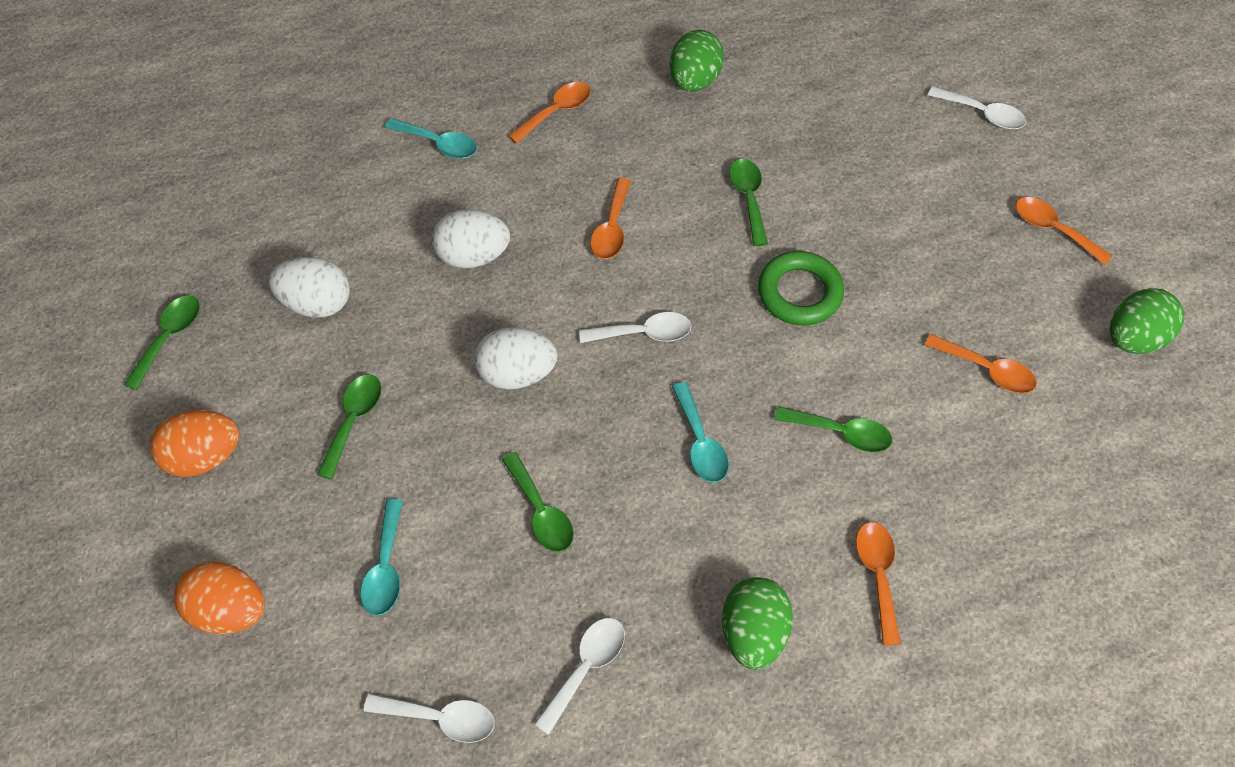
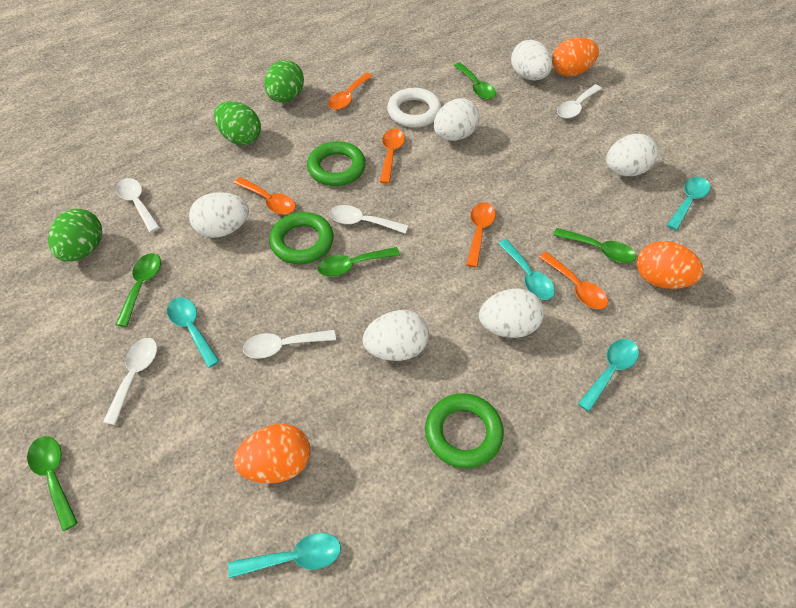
green ring: [758,251,844,325] = 1 -> [269,212,334,264] [307,141,366,186] [425,393,504,468] = 3
orange egg: [150,410,239,477] [174,562,265,634] = 2 -> [234,424,311,484] [552,37,599,77] [637,241,704,289] = 3
turquoise spoon: [360,499,403,616] [385,118,477,159] [672,382,729,483] = 3 -> [167,297,220,368] [228,533,341,578] [498,239,555,300] [578,339,639,412] [667,177,710,230] = 5
white egg: [268,257,350,318] [432,209,510,268] [474,327,557,390] = 3 -> [189,192,249,238] [362,310,429,361] [434,98,480,141] [479,288,544,338] [511,40,552,81] [606,134,658,176] = 6
white ring: none = 0 -> [387,88,442,128] = 1
white spoon: [364,693,495,743] [534,618,625,735] [579,312,691,343] [928,86,1026,130] = 4 -> [103,338,157,425] [116,178,160,232] [243,330,336,359] [329,205,408,234] [557,85,602,119] = 5

